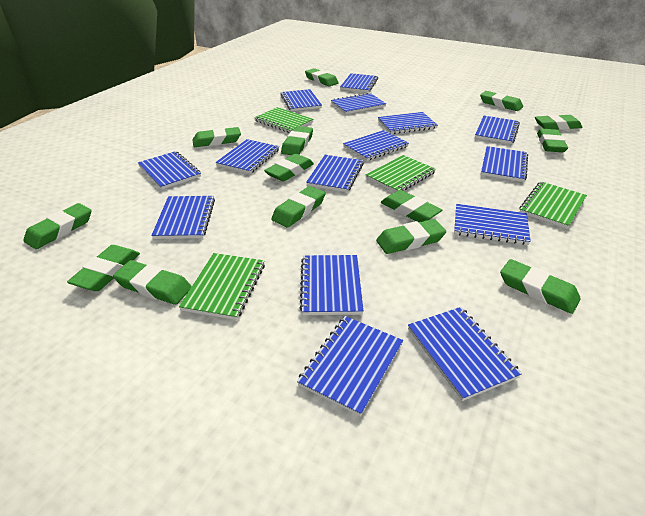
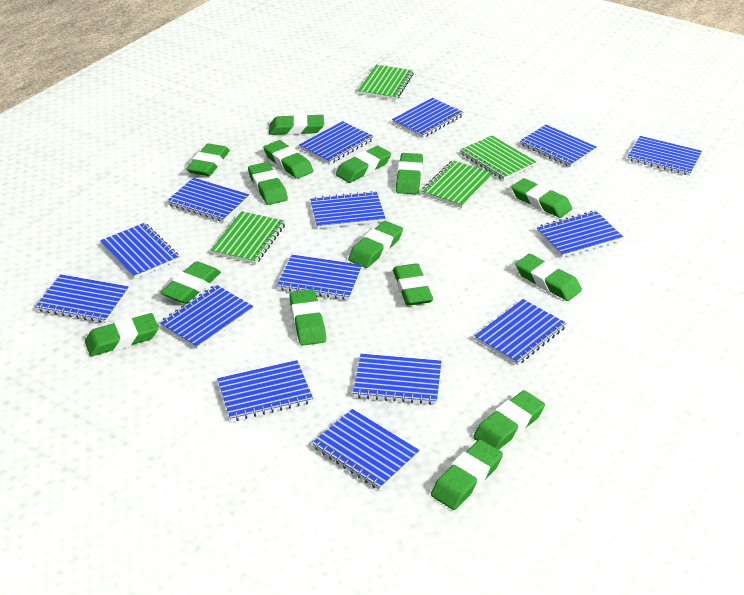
green eraser: [23,203,92,249] [67,245,140,291] [113,260,192,305] [192,127,241,147] [264,154,314,182] [271,186,325,227] [281,126,313,155] [305,68,338,87] [376,219,446,254] [381,190,442,222] [480,91,523,111] [500,259,581,314] [535,114,582,130] [537,129,568,152] = 14 -> [85,313,159,356] [160,261,221,304] [186,143,230,176] [248,162,288,205] [263,140,313,179] [269,114,324,135] [290,289,326,346] [336,146,391,183] [348,221,403,268] [393,263,433,306] [396,153,423,194] [431,440,503,510] [473,390,545,450] [512,178,572,218] [516,254,582,301] = 15

